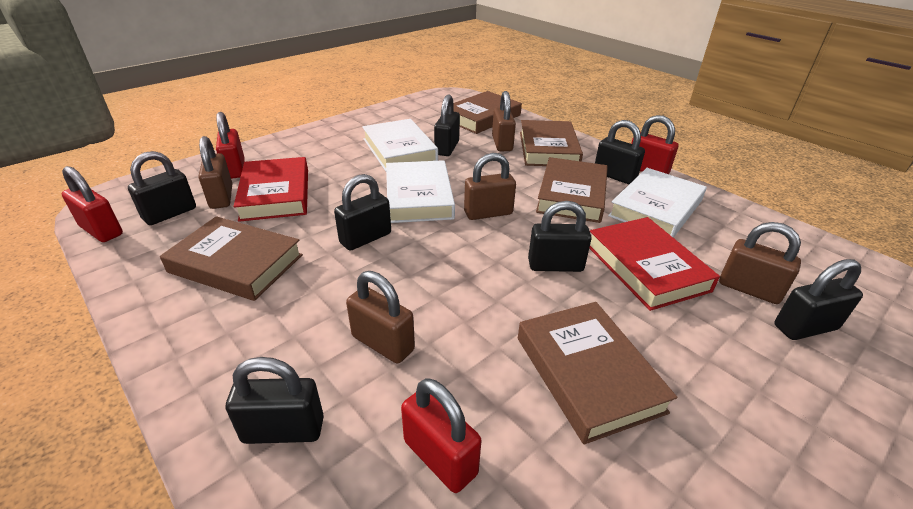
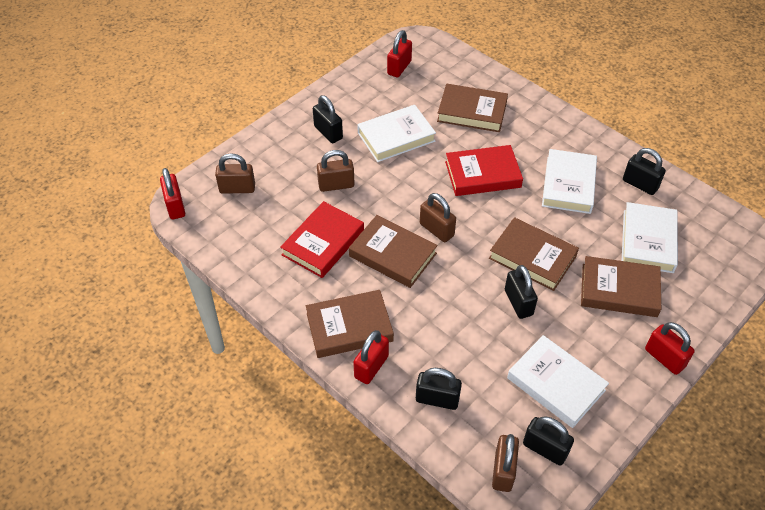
black padlock: [128,151,196,225] [226,357,324,444] [334,174,391,251] [434,95,460,156] [528,201,592,272] [595,120,645,184] [774,259,863,340] = 7 -> [313,95,343,143] [416,368,462,410] [505,265,538,319] [523,416,574,466] [623,148,666,195] = 5
brown padlock: [199,136,232,209] [346,271,415,364] [464,153,516,220] [492,91,516,151] [719,222,801,304] = 5 -> [215,153,255,194] [317,150,355,192] [420,193,456,242] [492,434,519,492] = 4
white book: [362,119,438,171] [386,160,455,223] [608,168,707,238] = 3 -> [357,105,436,162] [507,335,609,428] [542,149,597,214] [622,202,678,273] = 4

